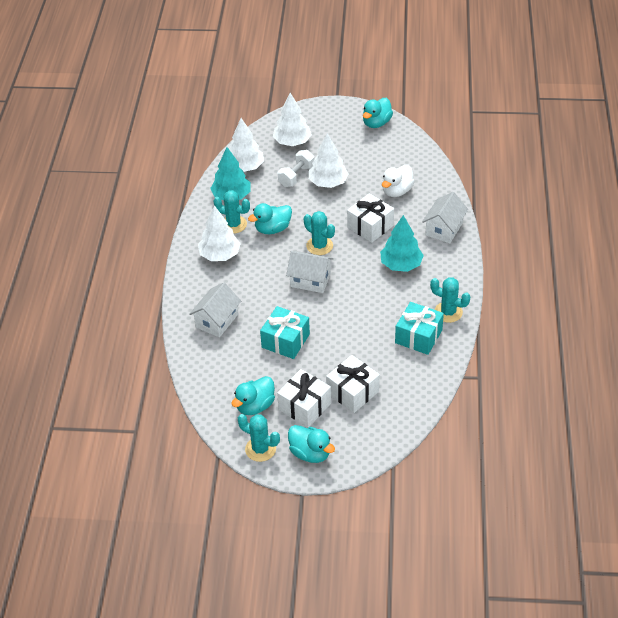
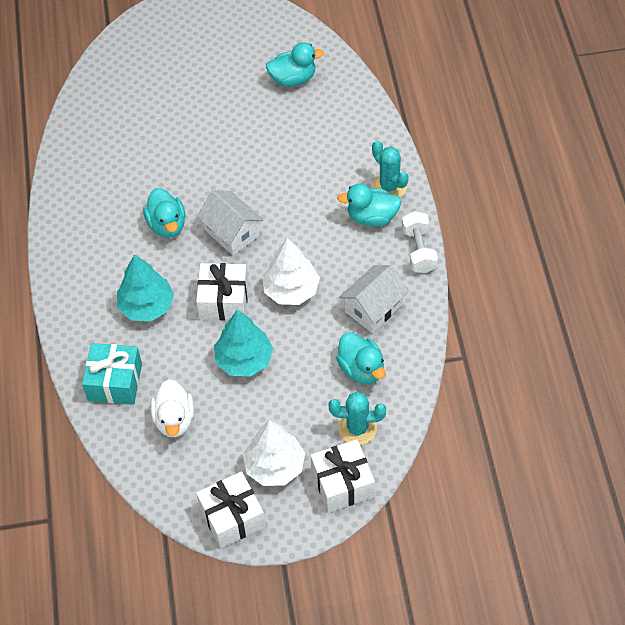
turquoise cactus: [214,190,250,234] [238,414,280,462] [304,211,335,255] [430,277,470,323] = 4 -> [329,391,386,445] [372,141,408,198] = 2
turquoise gift: [260,306,310,359] [395,302,444,355] = 2 -> [82,343,142,405] = 1
white house: [189,283,241,337] [286,251,333,293] [422,192,468,243] = 3 -> [197,190,264,256] [339,265,409,333] = 2
white tree: [198,205,241,261] [229,118,264,172] [273,93,312,146] [309,133,349,188] = 4 -> [243,420,305,486] [262,238,320,305] = 2

